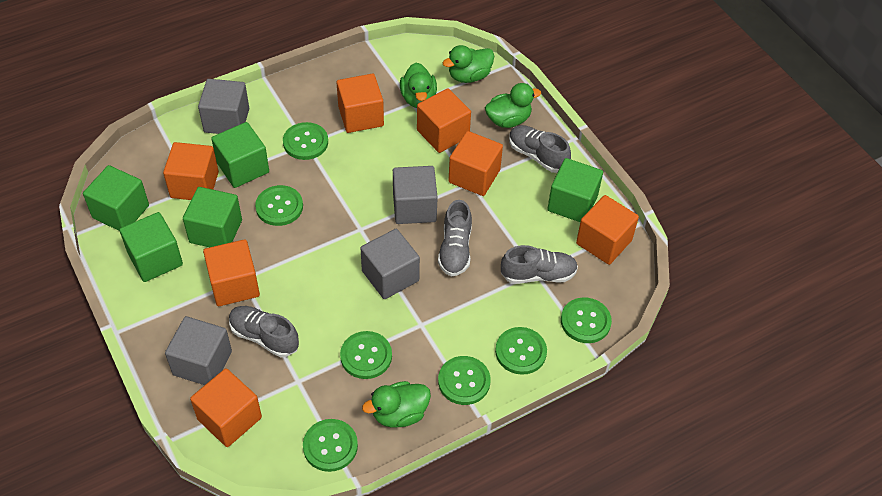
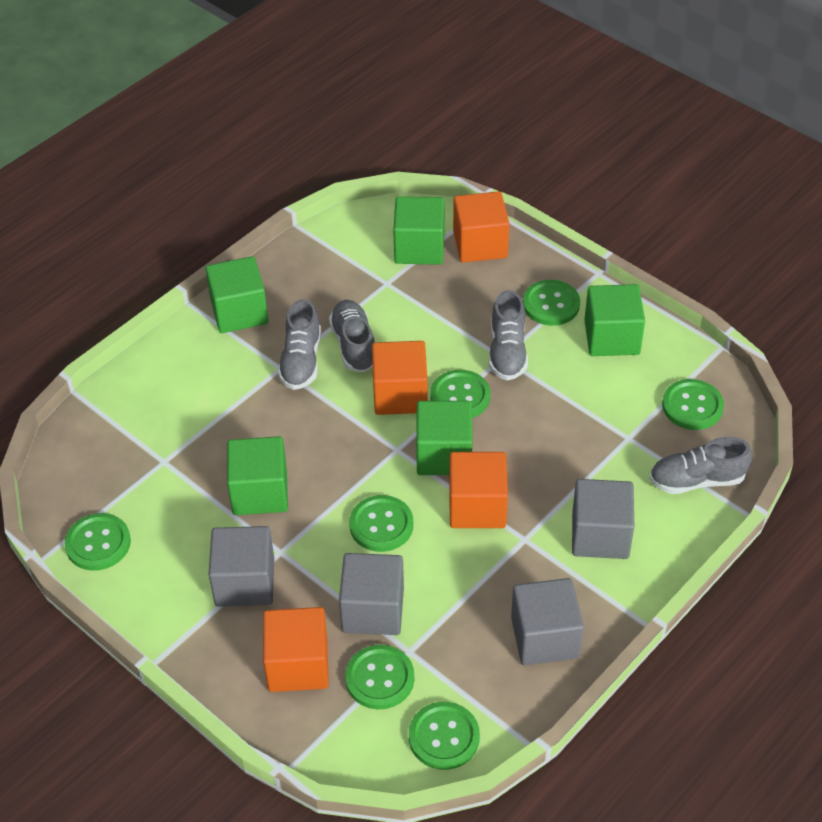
green duck: [362,381,431,428] [400,63,437,108] [443,45,494,83] [485,83,541,128] = 4 -> none = 0
orange cube: [163,142,219,200] [190,368,262,447] [203,239,260,306] [337,74,384,133] [417,88,471,153] [448,131,503,196] [576,195,639,265] = 7 -> [263,607,329,692] [372,341,428,415] [449,452,508,528] [453,191,509,263] = 4

